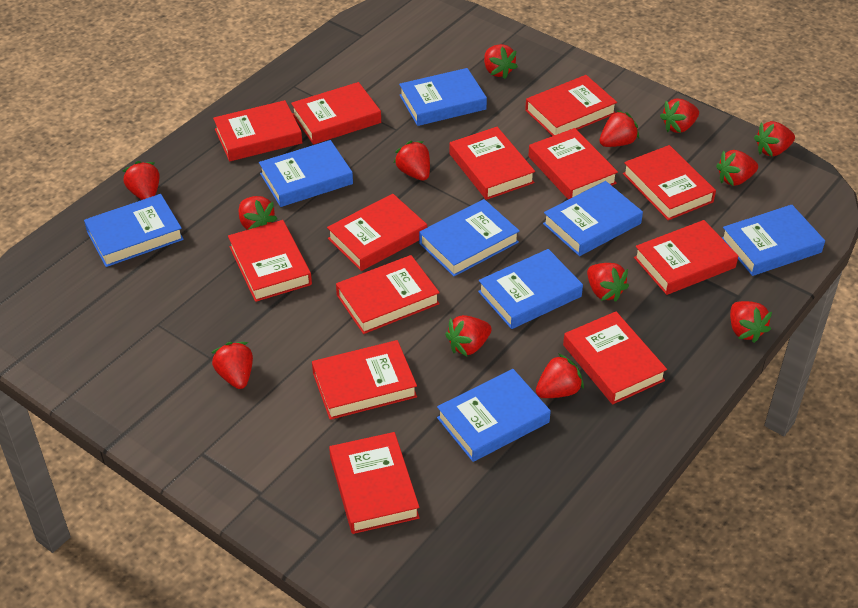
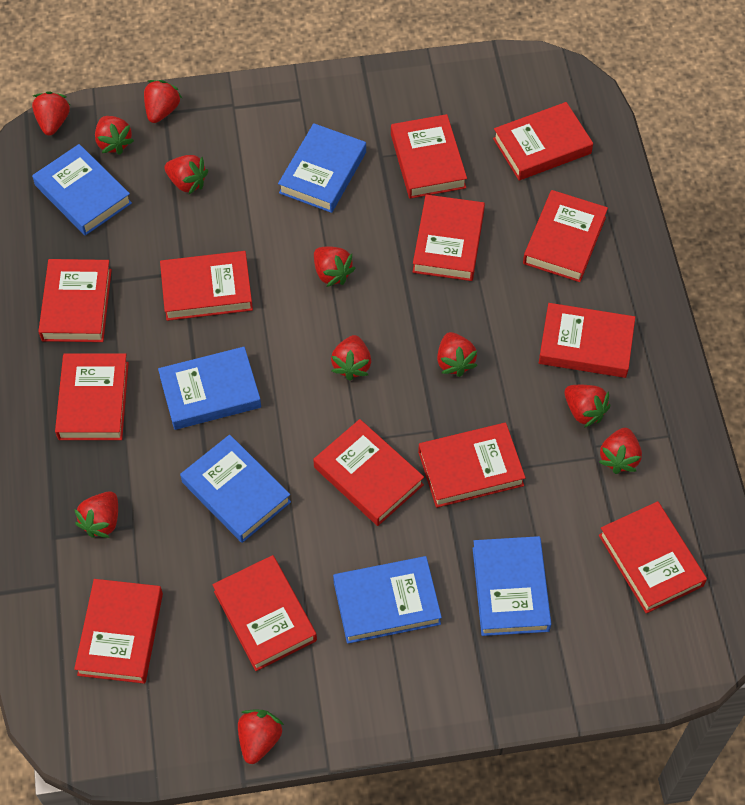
blue book: [84,194,184,267] [259,140,353,207] [399,68,487,126] [419,199,520,277] [437,369,551,462] [478,249,583,329] [543,181,643,256] [722,205,825,276] = 8 -> [32,144,132,236] [158,347,261,430] [180,435,291,543] [278,123,366,213] [333,556,442,644] [473,536,551,636] = 6
red strawberry: [123,161,160,200] [211,342,253,389] [239,196,277,230] [394,141,430,181] [445,315,492,357] [484,44,518,79] [536,353,584,398] [587,263,629,302] [600,110,639,147] [660,98,699,133] [716,150,758,186] [730,301,772,343] [754,121,795,157] = 13 -> [32,91,70,136] [74,491,118,538] [95,116,134,155] [144,80,182,123] [164,155,208,194] [238,710,284,764] [314,246,356,287] [331,335,371,381] [437,332,478,377] [565,385,610,428] [599,428,642,474] = 11

